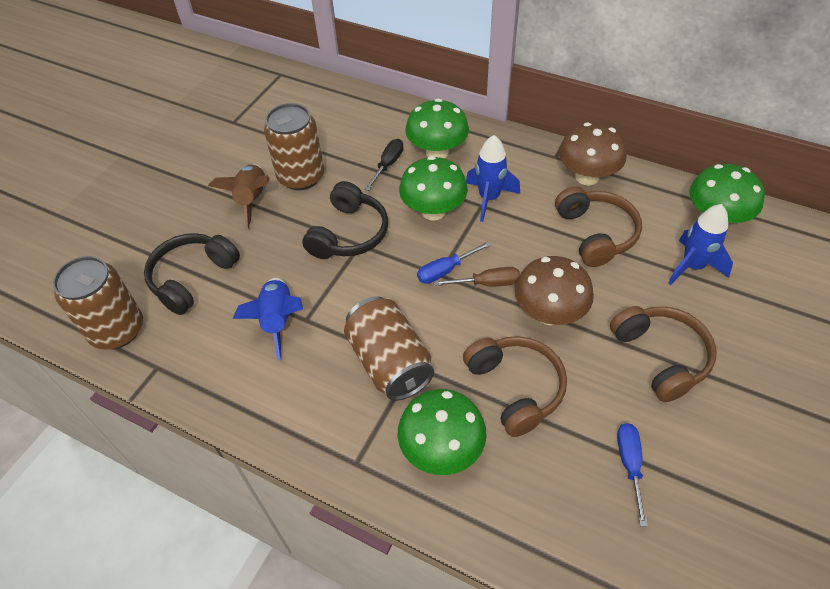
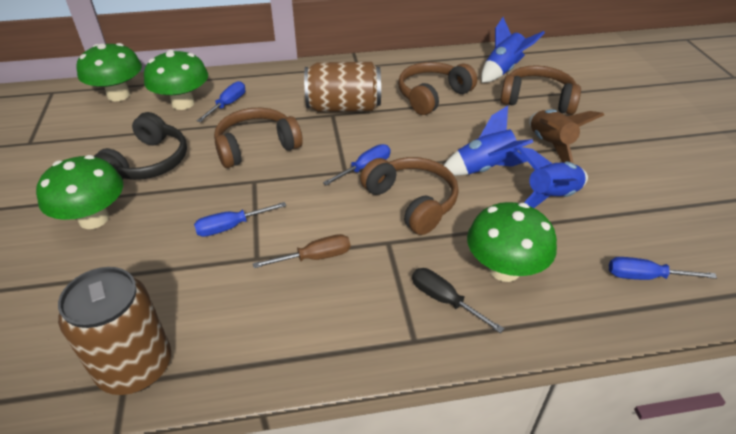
black headphones: [144,233,240,315] [302,181,388,259] = 2 -> [94,112,187,180] = 1
blue screwdriver: [417,241,491,284] [617,423,648,527] = 2 -> [194,202,287,237] [197,81,245,122] [323,144,391,186] [609,257,717,280] = 4
brown can: [53,256,143,349] [264,103,324,190] [344,296,434,401] = 3 -> [58,267,171,395] [304,62,381,112] = 2
brown headphones: [463,336,567,437] [555,186,642,267] [610,306,716,402] = 3 -> [214,108,303,168] [360,157,459,235] [398,62,477,115] [500,65,581,115] = 4
brown mushroom: [515,256,594,325] [559,122,627,186] = 2 -> none = 0

